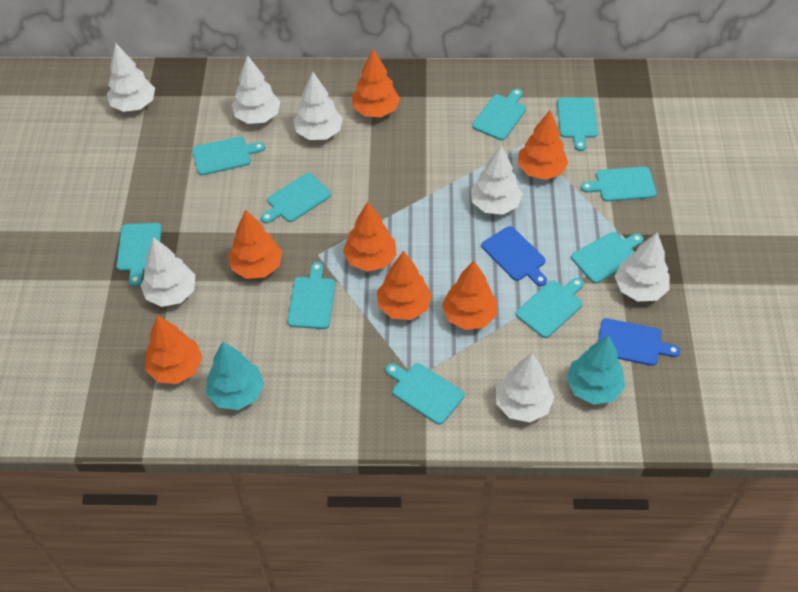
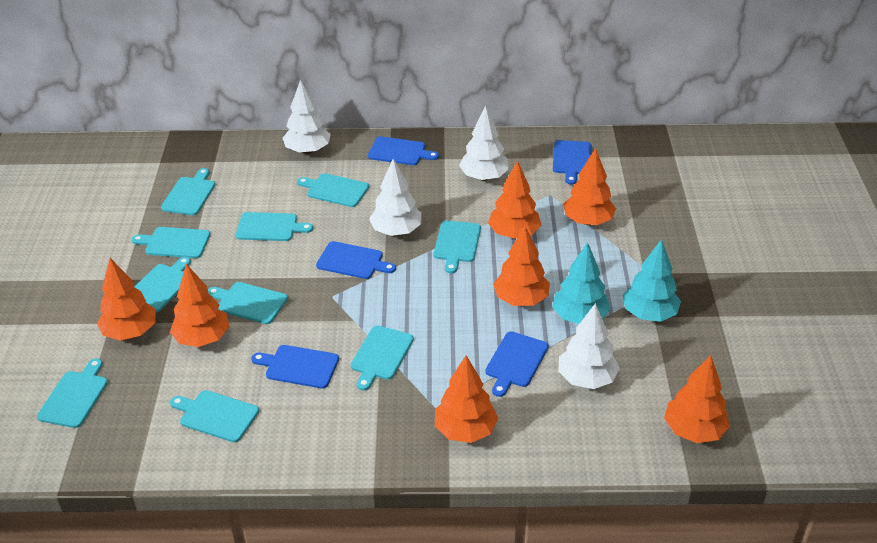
blue cutting board: [481,226,547,286] [598,318,680,366] = 2 -> [251,345,339,389] [316,241,396,279] [368,136,439,165] [485,331,549,397] [553,140,591,185] = 5
white tree: [107,43,155,112] [141,237,195,307] [232,55,281,124] [294,72,343,140] [471,145,523,215] [496,353,554,422] [615,232,669,301] = 7 -> [283,80,331,154] [369,159,421,236] [459,105,509,181] [558,303,620,389] = 4

